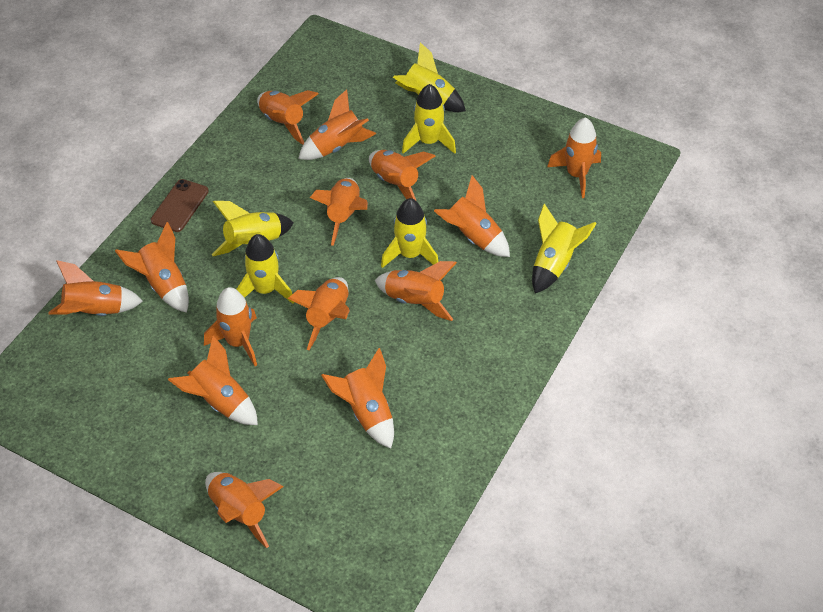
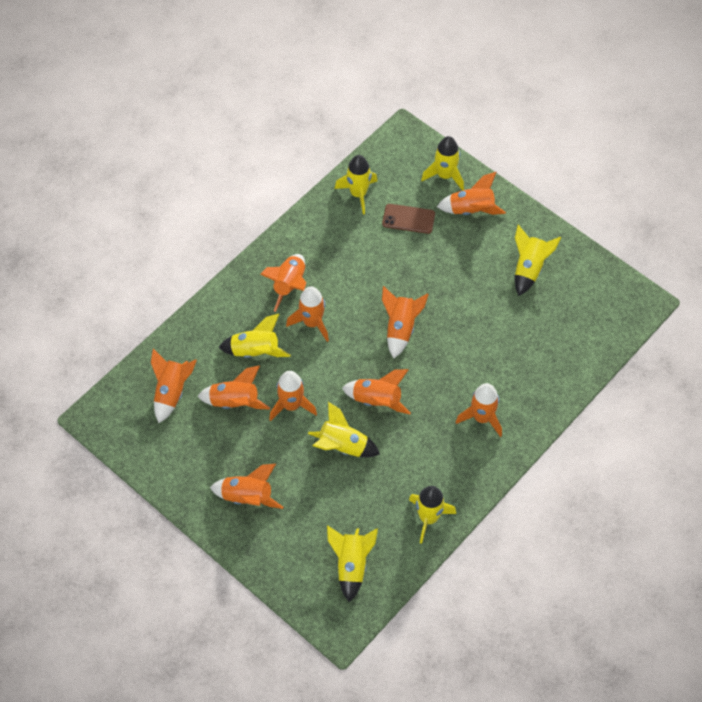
orange rocket: [49,260,143,316] [115,222,189,313] [168,336,258,425] [204,287,257,366] [205,472,284,548] [257,90,318,145] [288,277,350,350] [298,89,376,160] [310,178,368,246] [321,348,394,449] [369,150,435,200] [375,261,457,321] [434,175,510,257] [547,117,601,198] = 14 -> [151,349,197,423] [198,365,270,409] [210,464,283,509] [260,254,306,312] [269,371,317,421] [286,286,329,342] [342,369,411,414] [382,286,429,358] [437,172,506,215] [456,383,502,437] = 10
yellow rocket: [212,201,294,256] [236,234,294,304] [381,198,438,268] [393,42,466,112] [402,84,456,154] [532,204,597,293] = 6 -> [218,314,291,358] [308,402,380,457] [327,525,378,602] [335,155,378,214] [409,486,456,544] [421,136,464,191] [515,224,561,296] = 7

